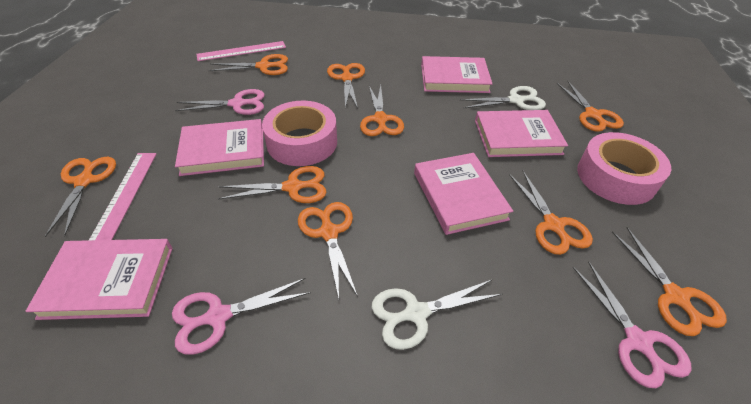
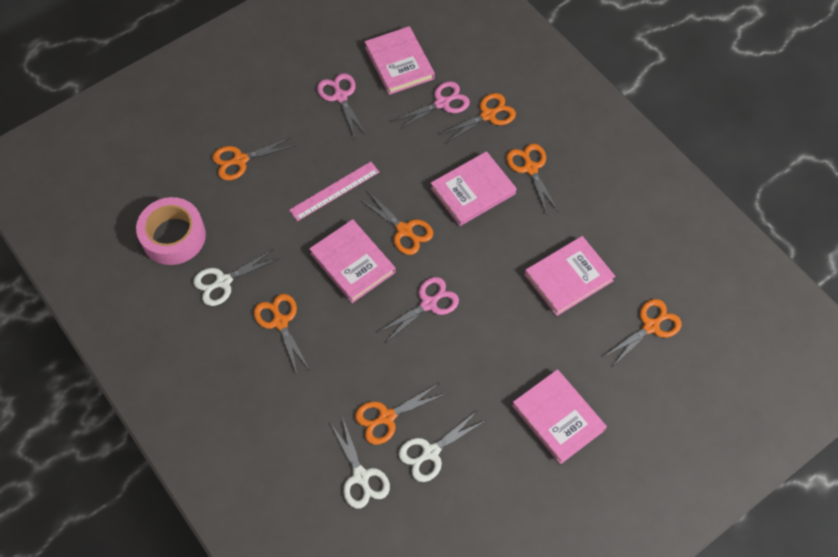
orange scissors: [45,157,116,237] [209,54,288,75] [218,166,327,203] [298,202,358,298] [327,63,365,108] [360,85,404,136] [509,171,593,255] [557,81,624,132] [612,227,727,336] = 9 -> [212,137,295,180] [254,294,309,373] [355,383,446,445] [359,191,433,255] [439,93,516,144] [506,144,559,216] [603,299,682,367] = 7
pink ruler: [89,153,156,240] [196,41,286,61] = 2 -> [289,162,379,221] = 1
pink tape: [262,101,337,166] [577,132,671,205] = 2 -> [136,197,206,265] = 1
white scissors: [372,279,502,350] [460,86,546,110] = 2 -> [193,249,280,306] [330,416,390,509] [399,410,487,482] = 3

